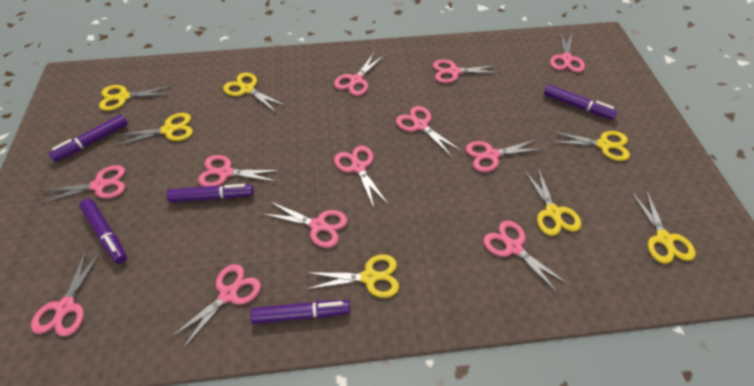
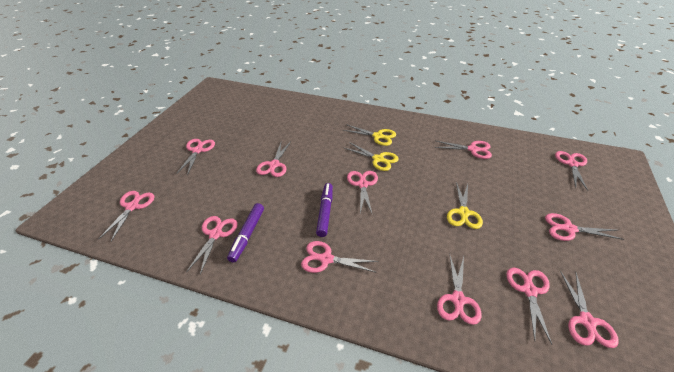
purple marker: [48,114,128,162] [79,198,127,264] [166,184,254,202] [250,300,351,324] [544,84,618,120] = 5 -> [227,203,264,263] [316,183,333,237] = 2
yellow scissors: [99,85,172,111] [115,113,193,146] [223,72,286,112] [307,254,399,298] [524,168,581,236] [551,131,630,161] [631,190,696,264] = 7 -> [343,124,396,146] [345,142,399,171] [447,182,483,229] = 3

